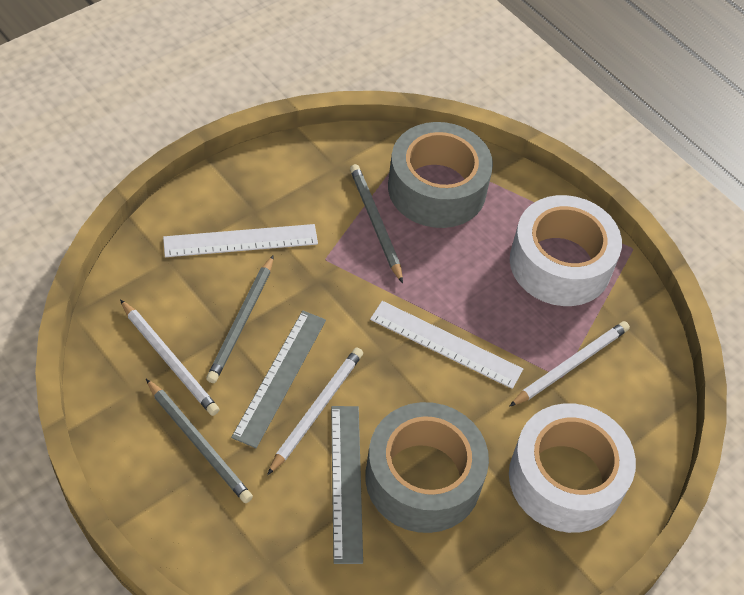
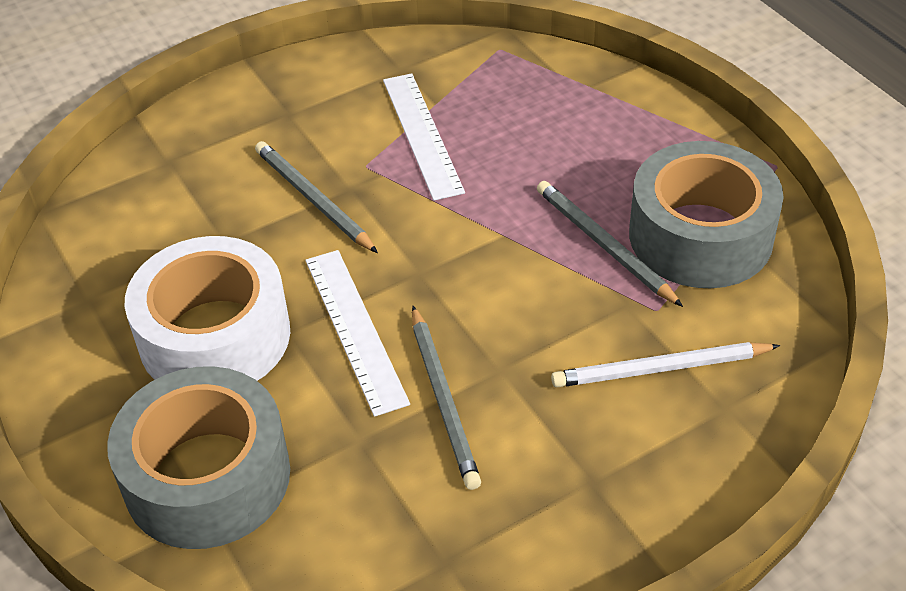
grey ruler: [231,310,326,448] [331,406,363,564] = 2 -> none = 0
white pencil: [120,300,220,416] [267,348,363,475] [509,321,630,407] = 3 -> [551,342,780,387] = 1
white tape: [509,403,636,533] [510,195,622,306] = 2 -> [124,236,290,381] = 1

